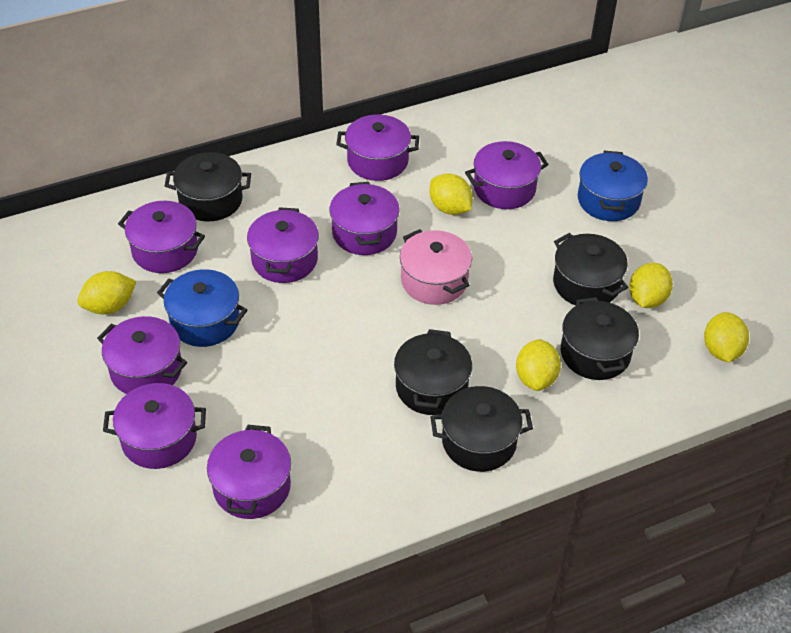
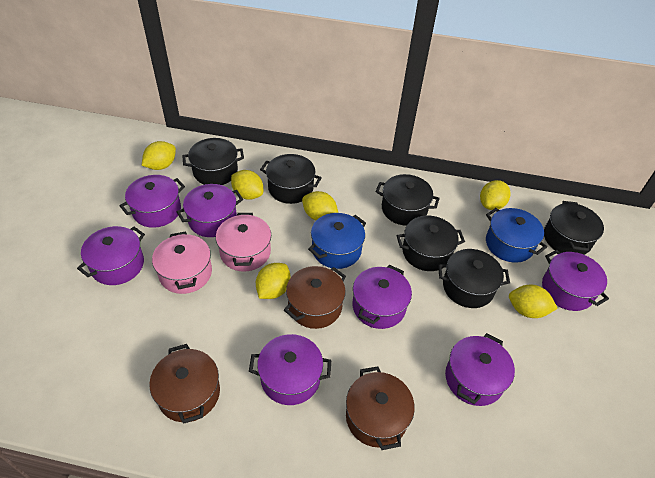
black pot: [165,152,251,222] [394,329,472,415] [431,386,533,472] [553,233,628,305] [561,297,639,380] = 5 -> [182,138,244,185] [260,154,322,204] [376,174,440,226] [397,216,465,271] [438,249,510,308] [544,201,604,255] = 6
brown pot: none = 0 -> [149,344,220,424] [284,266,346,329] [346,366,415,450] = 3
pink pot: [400,229,472,305] = 1 -> [152,231,212,294] [216,213,271,272] = 2
purple pot: [97,316,187,394] [103,383,206,469] [118,201,205,273] [207,425,291,519] [247,207,319,283] [330,182,400,255] [336,115,419,181] [465,141,549,209] = 8 -> [77,226,145,285] [119,175,185,228] [177,184,243,237] [249,334,331,405] [352,265,412,329] [445,333,515,406] [542,250,609,311] = 7
yellow lemon: [77,271,136,314] [430,173,472,215] [516,339,561,391] [629,263,673,308] [704,312,749,362] = 5 -> [142,141,176,170] [231,170,263,200] [256,263,291,299] [302,191,338,220] [480,180,510,210] [509,284,558,318] = 6

